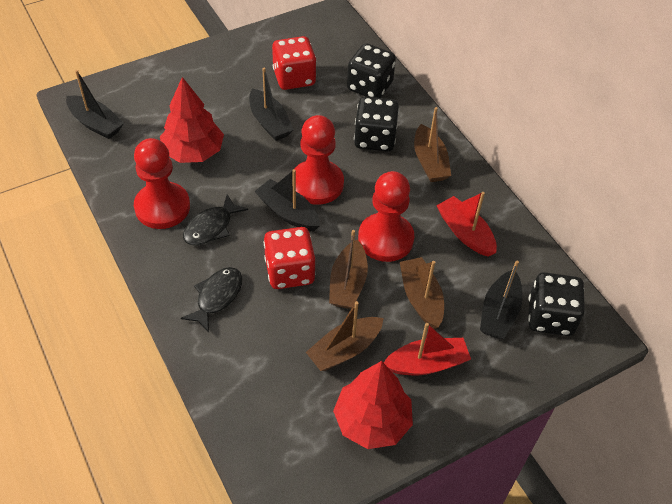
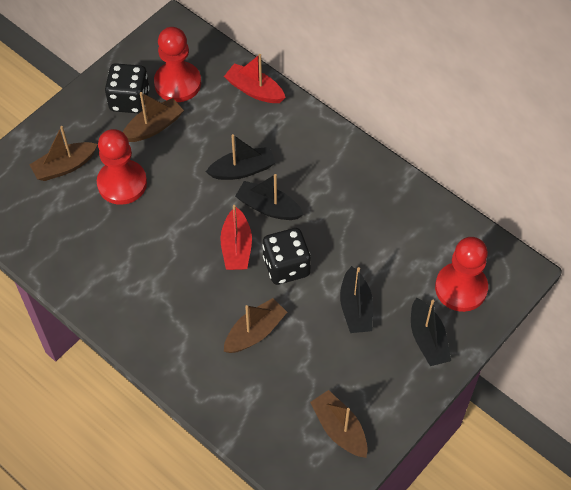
black dice: [347,43,396,98] [354,96,399,152] [528,272,585,336] = 3 -> [105,63,149,113] [262,228,311,285] = 2
black fish: [181,267,242,333] [183,195,248,245] = 2 -> none = 0
red dice: [264,227,316,289] [272,36,317,90] = 2 -> none = 0
red tree: [160,77,224,163] [333,361,413,449] = 2 -> none = 0

